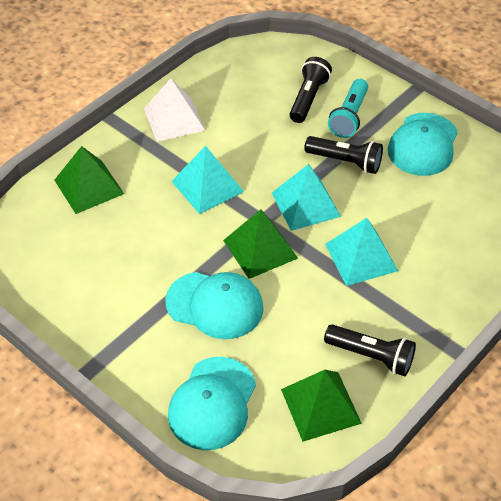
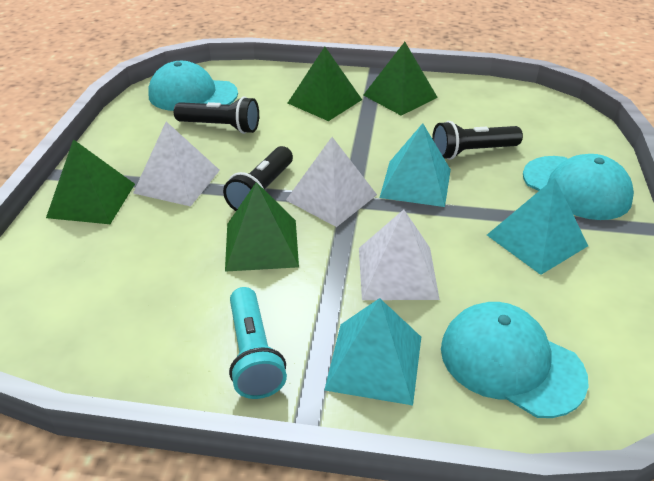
green pyramid: [54,146,124,214] [223,209,298,279] [281,370,362,442] = 3 -> [46,139,135,224] [225,182,299,272] [288,47,362,121] [363,42,438,116] = 4
white pyramid: [144,78,205,142] = 1 -> [133,122,220,207] [286,137,377,227] [359,209,440,300] = 3

